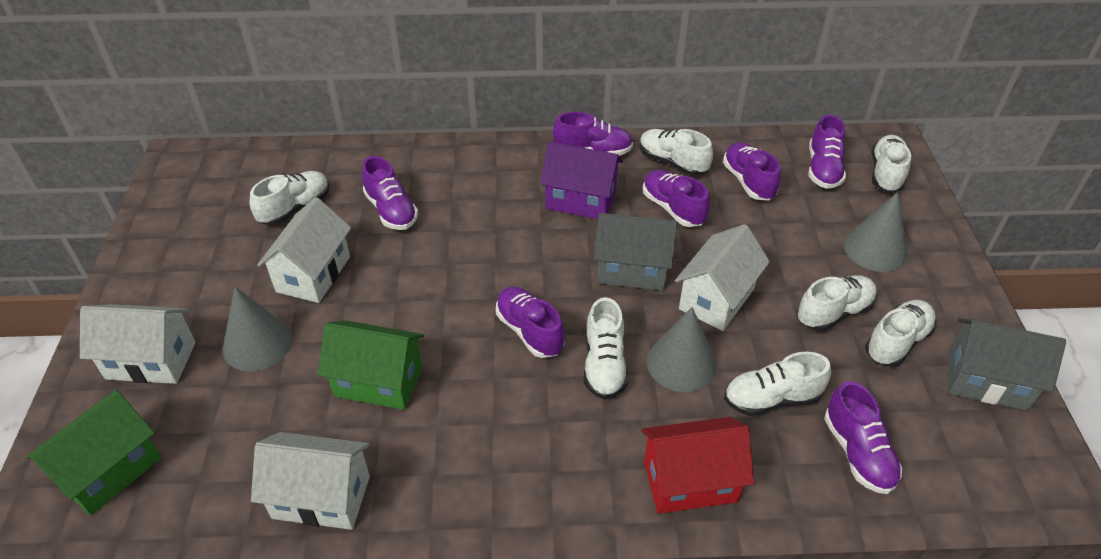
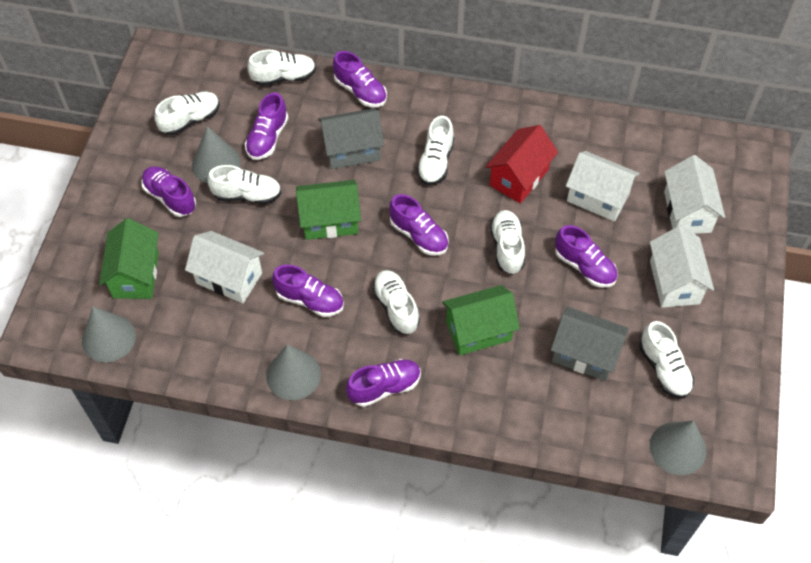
green house: [26,390,162,516] [318,320,424,410] = 2 -> [99,218,159,299] [296,180,361,240] [442,285,520,356] = 3
grey cone: [223,287,293,371] [647,307,717,392] [844,192,908,272] = 3 -> [82,306,136,363] [192,126,241,183] [266,344,321,400] [650,421,706,475] = 4
purple house: [540,142,623,219] = 1 -> none = 0

